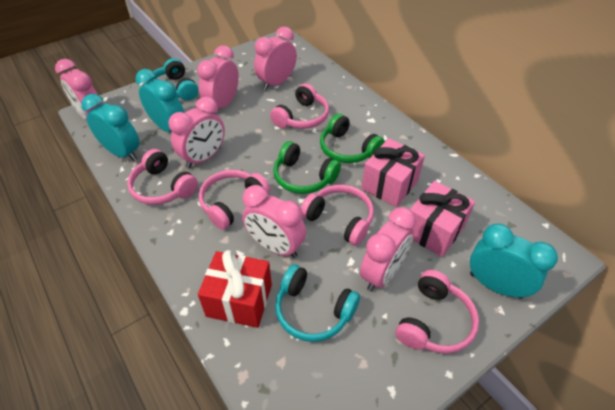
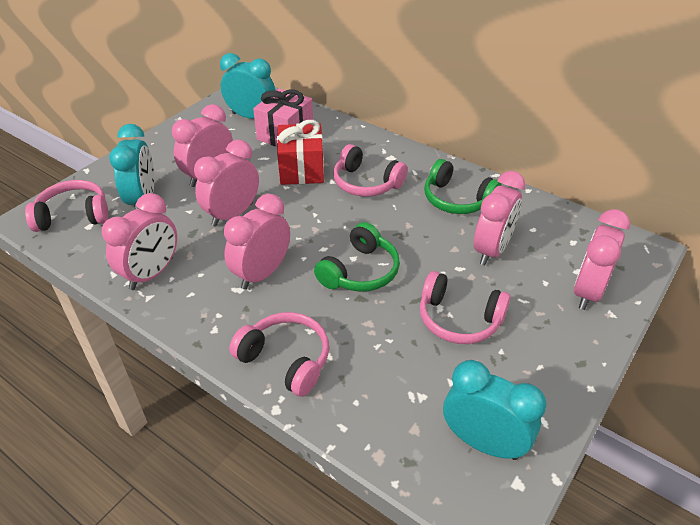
pink gift: [362,138,425,207] [410,181,475,257] = 2 -> [253,88,313,146] = 1
pink headphones: [127,149,198,205] [199,170,270,230] [270,83,329,129] [301,185,374,246] [396,270,479,354] = 5 -> [25,180,109,232] [229,312,329,397] [333,144,407,197] [420,271,511,344] = 4
turquoise headphones: [145,58,199,101] [275,264,360,342] = 2 -> none = 0

